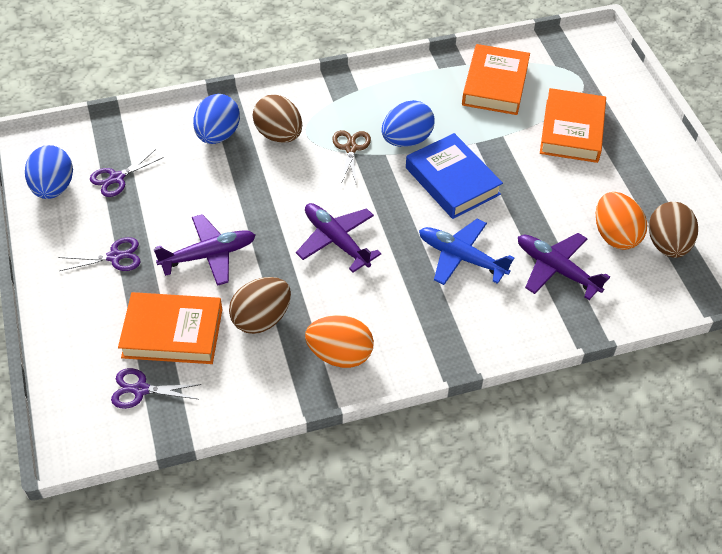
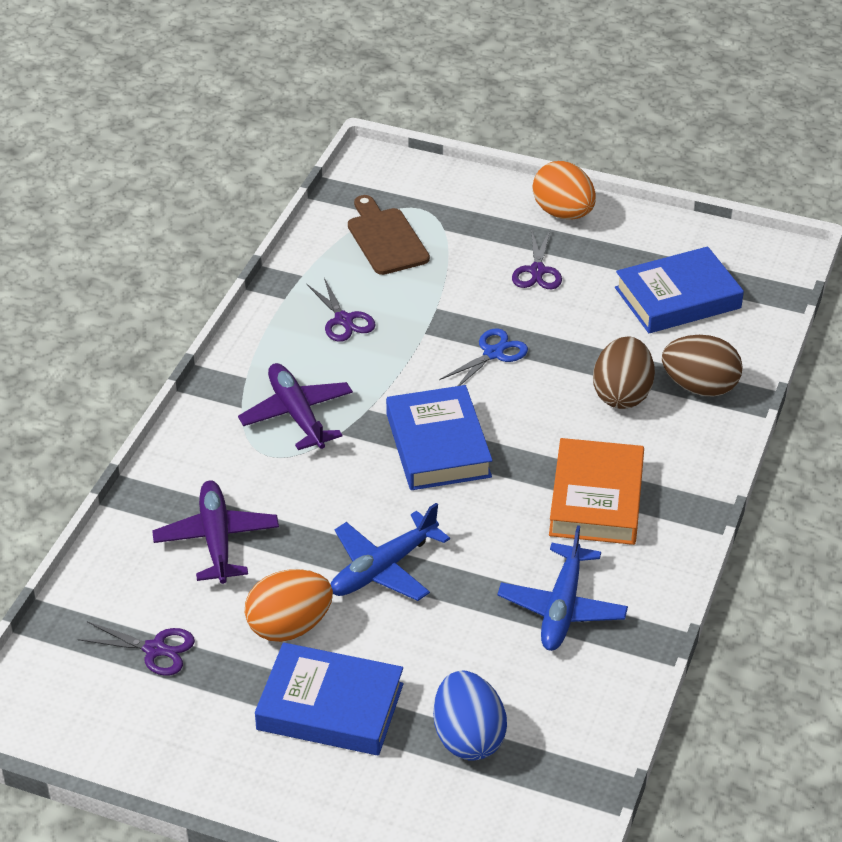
blue book: [406,133,503,219] = 1 -> [255,642,404,755] [386,385,493,490] [615,246,744,333] = 3
blue egg: [25,145,73,199] [193,94,240,144] [381,100,435,147] = 3 -> [433,671,507,761] = 1
blue plane: [419,219,514,285] = 1 -> [330,503,450,601] [497,525,628,651] = 2
blue scissors: none = 0 -> [439,328,528,386] = 1
brown cutting board: none = 0 -> [348,195,430,275] = 1
brown egg: [229,277,291,334] [253,95,302,143] [649,202,698,258] = 3 -> [593,336,655,409] [662,335,743,397] = 2
brown scissors: [332,130,371,184] = 1 -> none = 0
orange book: [118,292,223,364] [462,44,530,115] [540,88,606,163] = 3 -> [549,438,644,545] = 1
purple plane: [154,214,256,286] [296,203,381,272] [518,233,610,300] = 3 -> [152,481,279,584] [238,363,353,450] = 2

